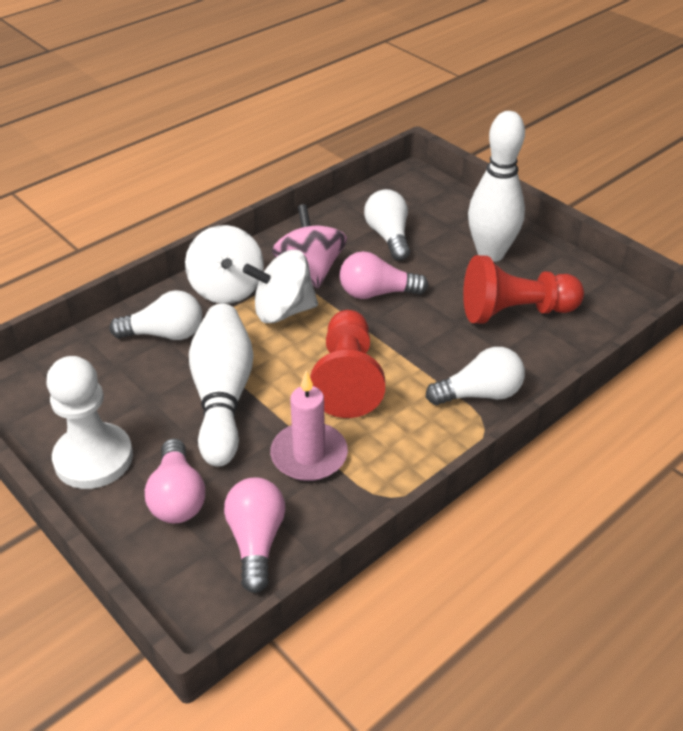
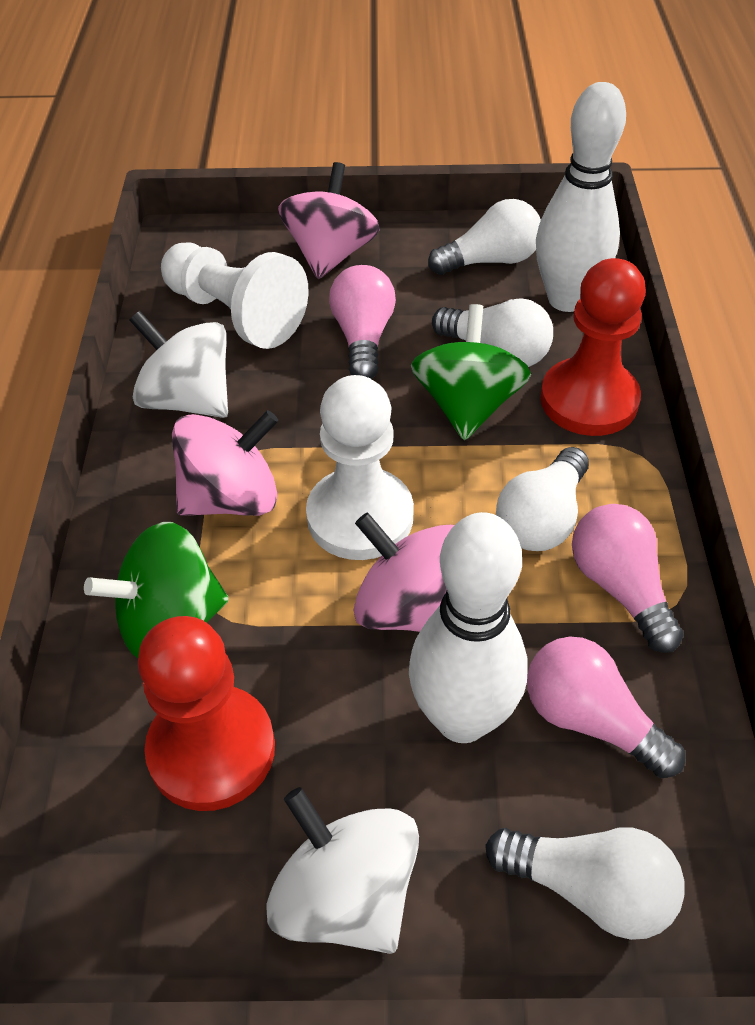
green spinning top: none = 0 -> [84,522,229,658] [411,304,531,440] = 2
pink candle: [270,371,348,481] = 1 -> none = 0
pink spinning top: [272,204,347,288] = 1 -> [172,410,278,516] [278,162,380,279] [353,512,454,632] = 3
white light bulb: [109,290,202,340] [364,189,410,261] [426,347,525,405] = 3 -> [428,199,541,275] [432,298,553,367] [485,828,685,940] [496,447,589,551] = 4
white pawn: [46,356,133,489] = 1 -> [161,242,309,349] [306,375,414,560] = 2

